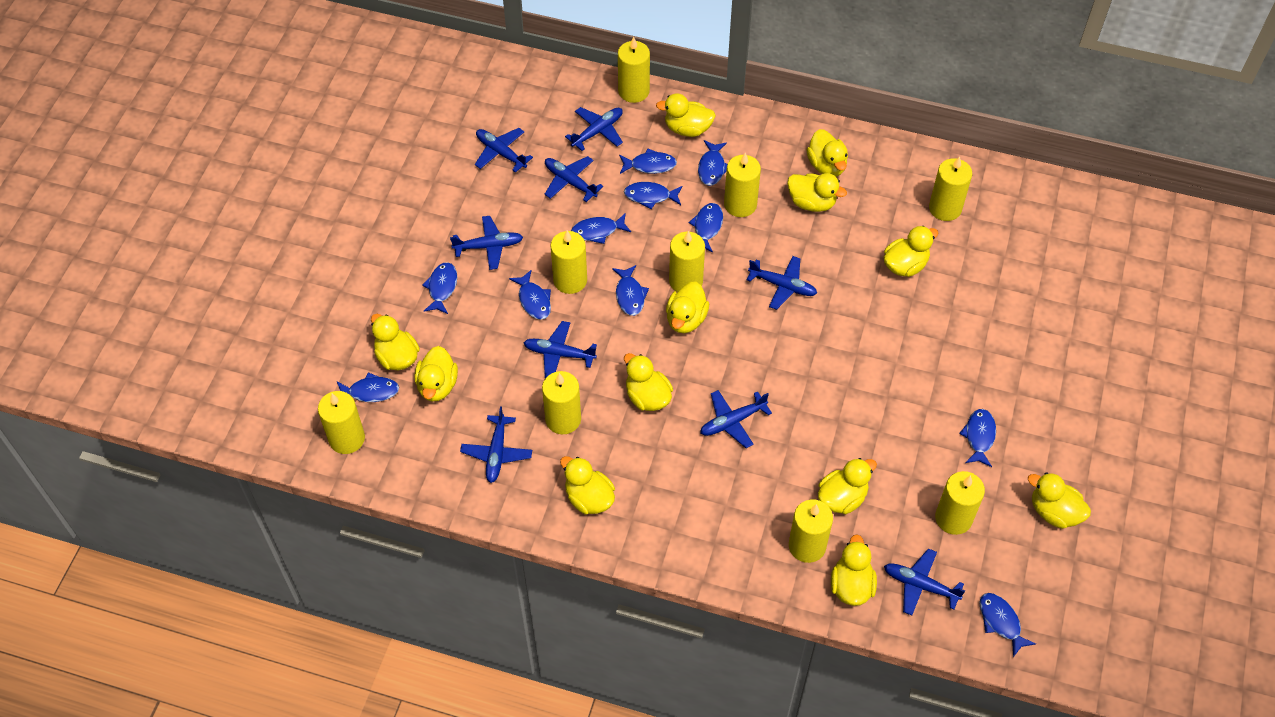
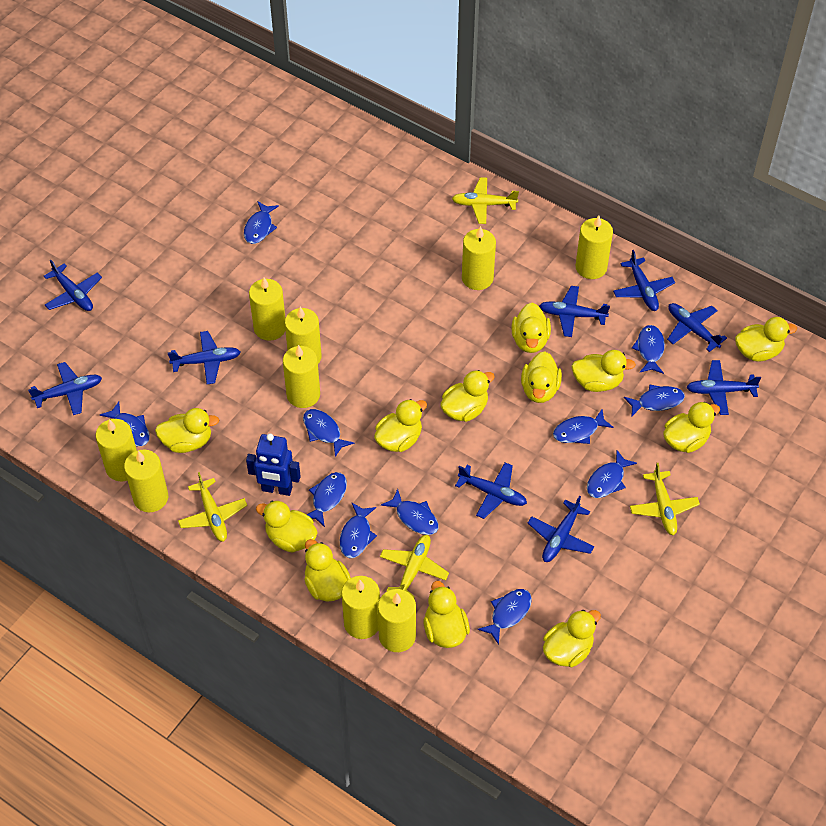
blue robot: none = 0 -> [246,434,301,496] = 1
yellow plane: none = 0 -> [178,472,247,542] [380,535,449,598] [452,177,519,224] [630,463,700,536] = 4

